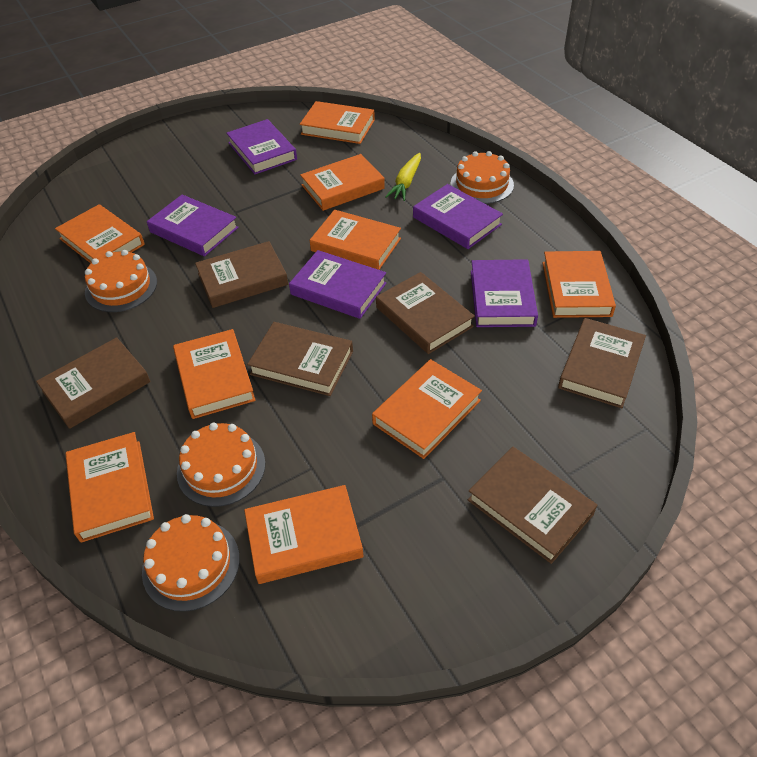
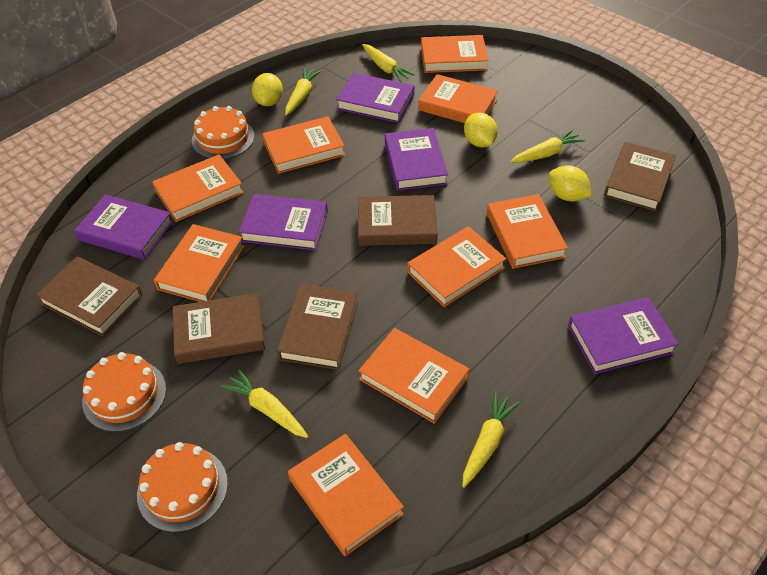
brown book: [36,337,151,429] [195,241,288,308] [247,322,353,396] [376,272,475,354] [468,447,597,564] [558,318,646,408] = 6 -> [36,256,143,336] [173,293,265,364] [277,284,358,370] [358,195,438,246] [604,142,676,211] = 5
orange cake: [85,250,157,312] [142,514,240,612] [177,423,266,507] [451,151,514,204] = 4 -> [82,352,166,432] [137,442,228,532] [192,106,255,159] = 3
yellow carrot: [385,153,421,201] = 1 -> [221,369,308,438] [285,68,321,116] [362,44,415,82] [462,392,520,488] [510,129,585,163] = 5
yellow lemon: none = 0 -> [252,73,283,106] [464,113,498,147] [549,165,592,201] = 3

